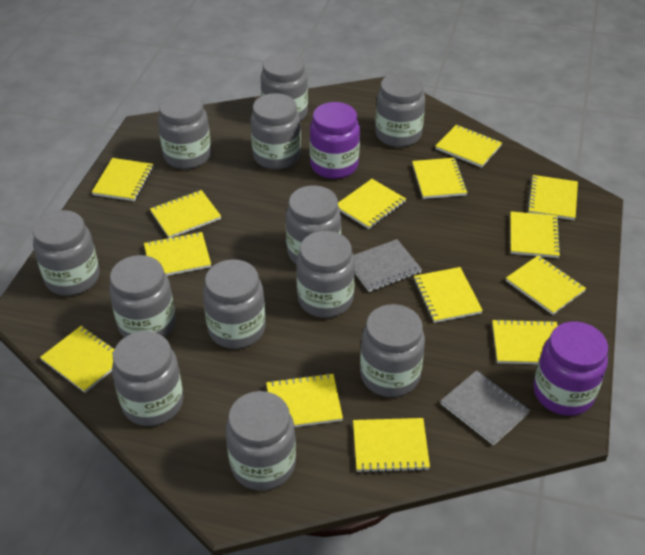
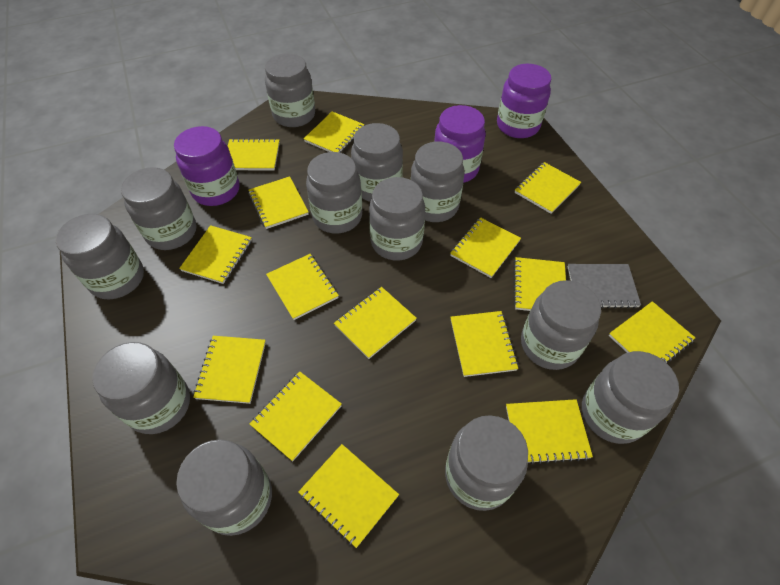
grey notebook: [354,239,422,292] [441,370,530,445] = 2 -> [568,264,641,308] = 1
purple jar: [310,102,360,179] [533,322,608,416] = 2 -> [174,126,240,206] [434,105,486,183] [497,64,551,138] = 3
yellow notebook: [40,326,114,393] [92,158,154,201] [144,232,211,276] [150,190,221,238] [266,373,343,427] [338,179,406,229] [353,418,430,473] [412,158,468,199] [414,267,483,323] [436,125,502,168] [492,319,558,364] [506,255,586,315] [510,211,561,258] [527,175,578,220] = 14 -> [179,225,252,284] [193,336,266,404] [228,138,280,170] [248,176,309,229] [250,372,342,461] [266,254,339,320] [298,444,399,548] [304,112,365,153] [334,287,417,359] [450,217,521,278] [451,311,518,377] [506,399,593,464] [513,257,566,311] [515,162,581,214] [609,301,695,363] = 15

